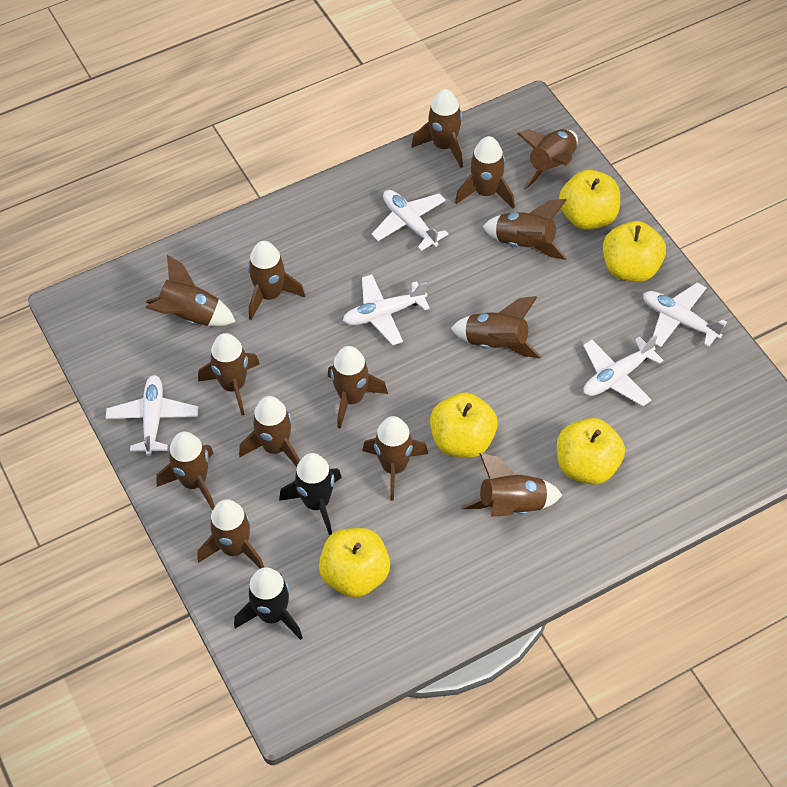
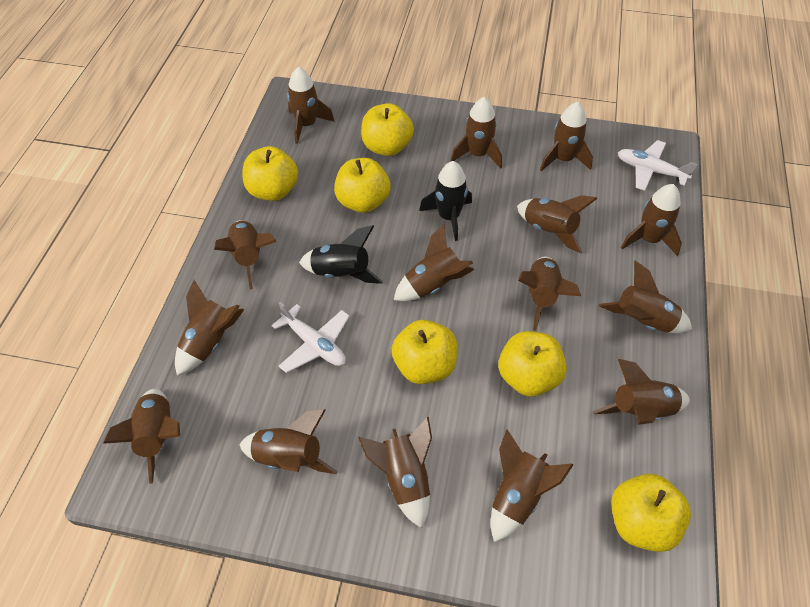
brown rocket: [146,255,236,326] [156,432,215,510] [198,333,260,415] [198,499,265,569] [239,396,300,467] [248,241,305,320] [328,346,388,429] [362,416,428,501] [411,89,463,168] [451,296,542,359] [455,136,515,209] [461,453,562,517] [483,199,567,260] [517,129,578,190] = 14 -> [103,389,180,484] [175,280,244,375] [214,220,276,289] [239,409,338,474] [287,67,335,144] [358,417,432,528] [394,224,475,301] [451,97,502,169] [491,429,573,542] [517,195,597,254] [518,256,581,331] [540,102,593,171] [593,359,690,425] [599,261,692,333] [621,184,682,256] = 15
white plane: [106,375,198,456] [343,274,430,345] [372,190,448,251] [583,335,664,406] [643,283,727,347] = 5 -> [271,302,350,373] [618,140,697,191] = 2
yellow apple: [319,528,390,598] [430,392,498,458] [557,418,625,485] [559,170,620,230] [603,221,666,282] = 5 -> [243,146,298,201] [334,158,391,213] [361,103,414,156] [392,320,457,384] [499,331,567,396] [611,474,691,552] = 6

